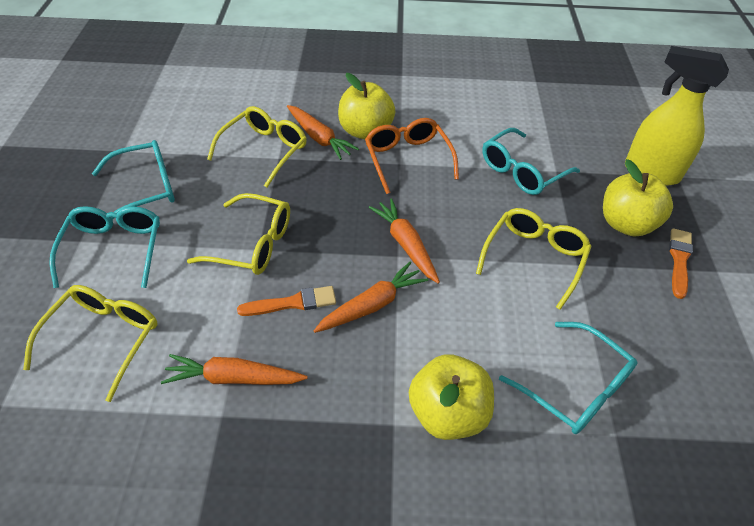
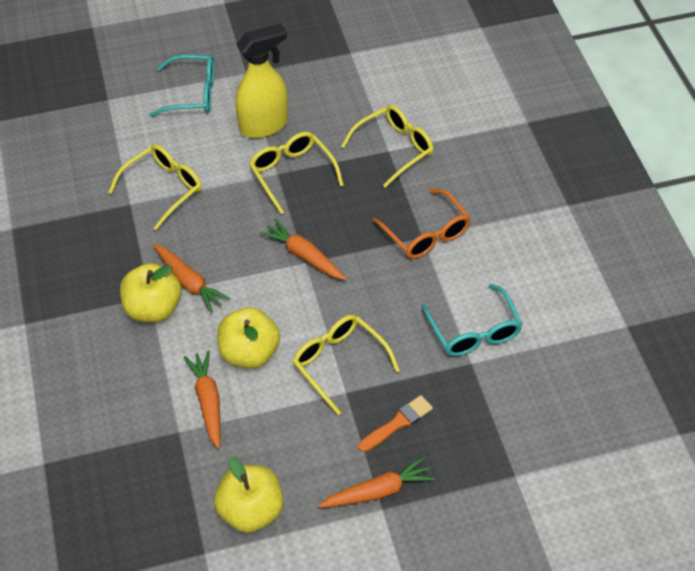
orange brush: [237,286,336,316] [669,228,693,299] = 2 -> [358,395,433,452] = 1
turquoise glasses: [49,206,160,288] [92,140,175,220] [482,128,580,195] [499,322,638,434] = 4 -> [149,55,214,117] [421,284,523,356] = 2

